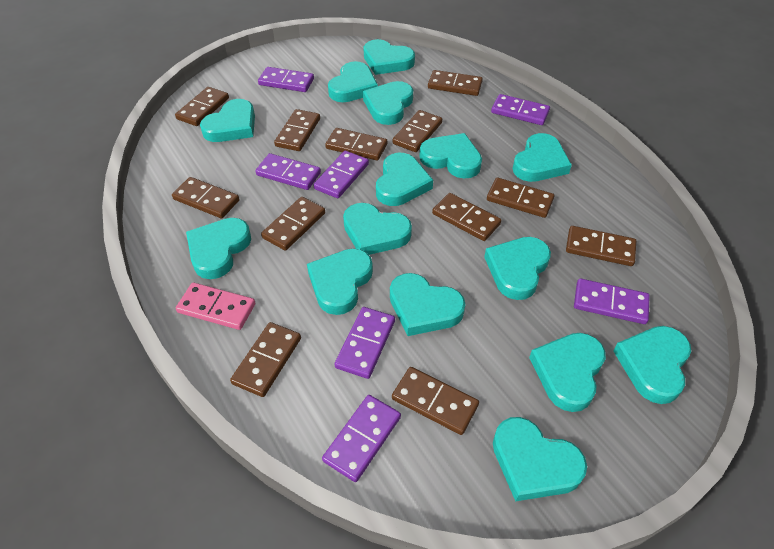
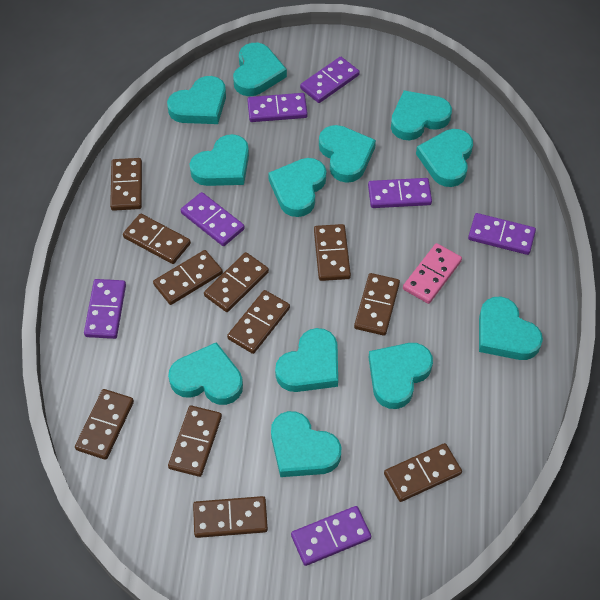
brown domino: [172,177,239,218] [175,87,229,126] [230,322,301,397] [261,197,325,251] [274,109,320,151] [325,128,387,160] [392,367,479,435] [393,110,442,152] [428,70,483,96] [432,193,501,241] [487,178,554,218] [566,226,636,266] = 12 -> [75,389,134,460] [110,158,142,211] [123,214,191,264] [153,250,223,305] [168,406,222,477] [193,496,268,538] [204,252,269,312] [227,290,290,354] [314,224,351,281] [354,273,400,336] [384,443,462,502] = 11
turquoise heart: [186,218,251,279] [200,99,255,142] [307,249,373,315] [328,61,378,102] [343,203,412,255] [363,81,413,125] [364,39,415,75] [376,153,433,206] [390,273,466,336] [419,133,482,178] [484,237,551,300] [493,417,587,501] [512,133,572,182] [529,333,606,412] [613,326,691,404] = 15 -> [167,76,226,124] [168,342,243,405] [190,134,249,186] [233,43,287,96] [268,158,326,217] [271,411,341,477] [275,328,338,392] [319,125,376,183] [368,343,433,409] [391,90,452,140] [416,129,473,187] [479,297,543,360] = 12

